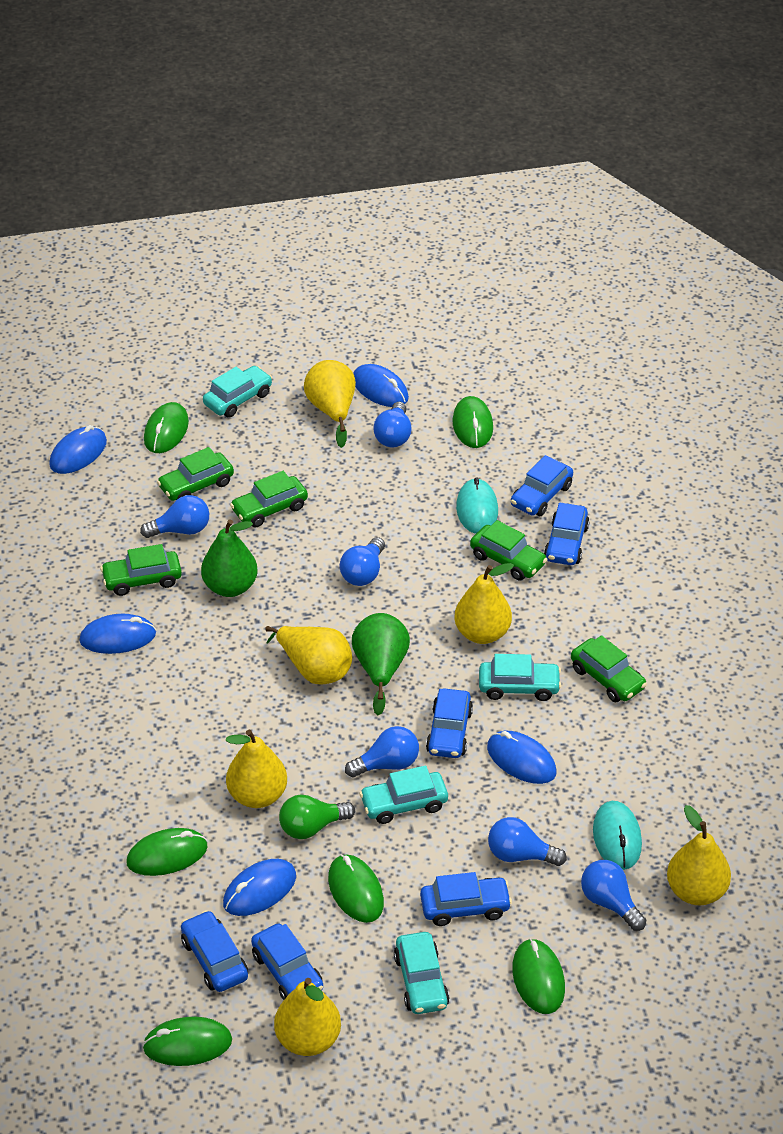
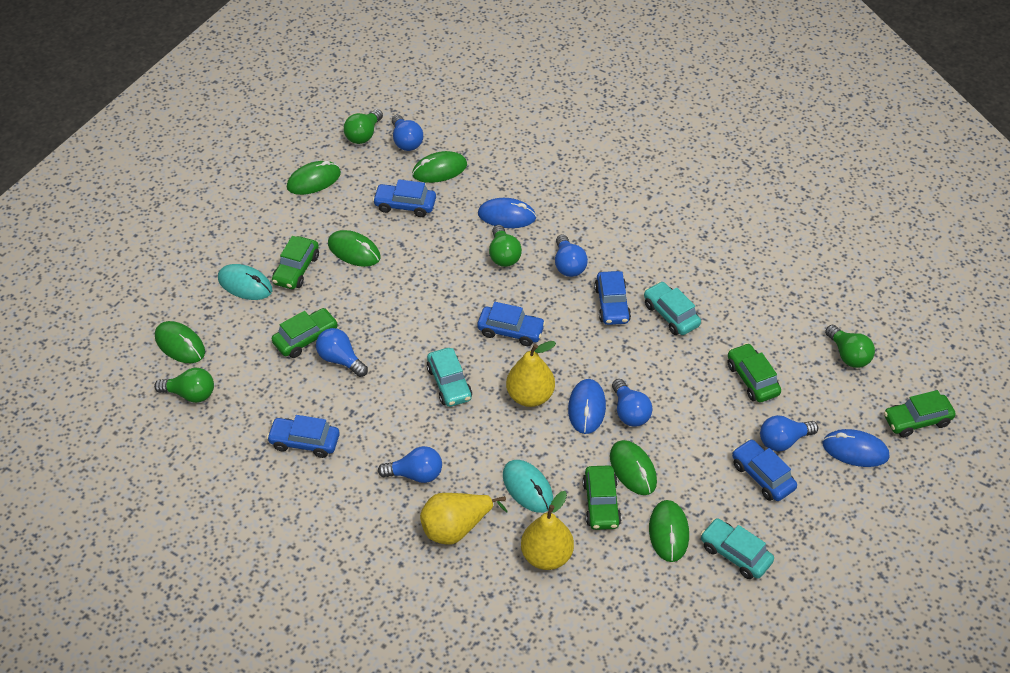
blue car: [181,910,248,992] [251,923,323,1000] [420,872,512,926] [426,688,473,758] [511,455,573,516] [544,502,590,565] = 6 -> [267,415,340,458] [372,179,436,217] [477,302,546,346] [594,271,631,325] [732,439,797,501] = 5
blue mouse: [49,425,107,474] [79,614,156,654] [223,859,296,916] [353,364,409,407] [487,731,557,784] = 5 -> [478,198,536,228] [568,379,606,434] [822,429,889,467] = 3
green light bulb: [279,795,355,839] = 1 -> [154,368,214,403] [344,109,383,144] [489,225,522,267] [825,325,875,368] = 4
green pear: [201,519,258,597] [352,613,410,715] = 2 -> none = 0
turquoise car: [203,366,273,418] [359,766,448,824] [394,932,449,1014] [479,654,561,701] = 4 -> [427,348,472,407] [644,281,701,335] [701,518,774,579] = 3
yellow pear: [226,730,287,808] [265,626,352,685] [274,978,341,1056] [304,360,356,448] [454,563,514,644] [667,805,731,905] = 6 -> [420,493,507,545] [506,341,556,407] [521,491,574,570] = 3

